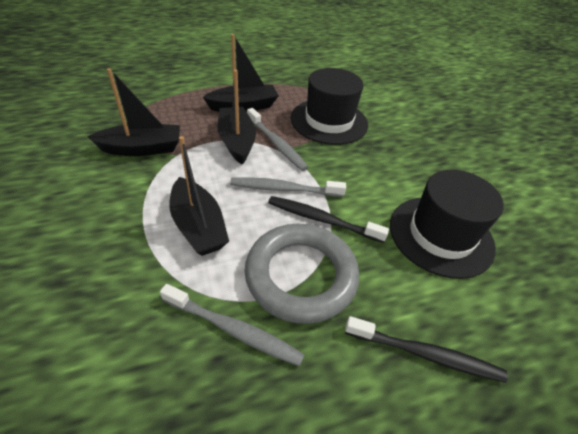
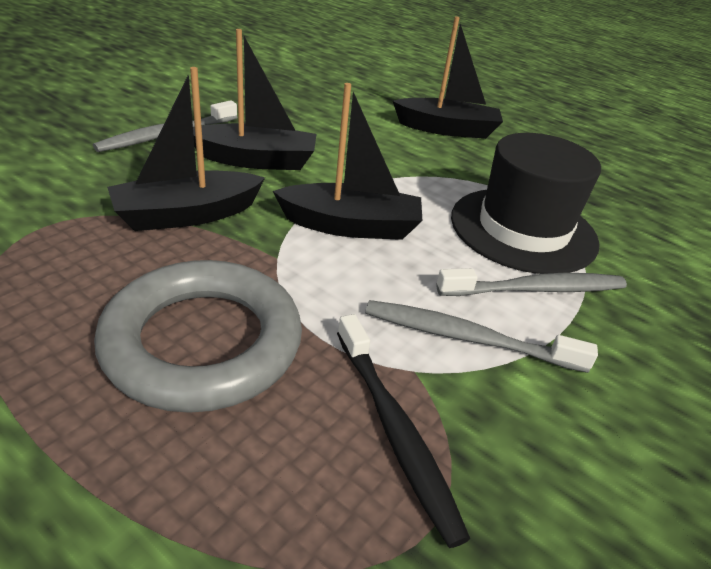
black hat: [290,68,368,145] [390,170,504,279] = 2 -> [451,133,601,274] = 1
black toothbrush: [268,196,389,243] [345,316,508,383] = 2 -> [337,314,470,548] = 1

